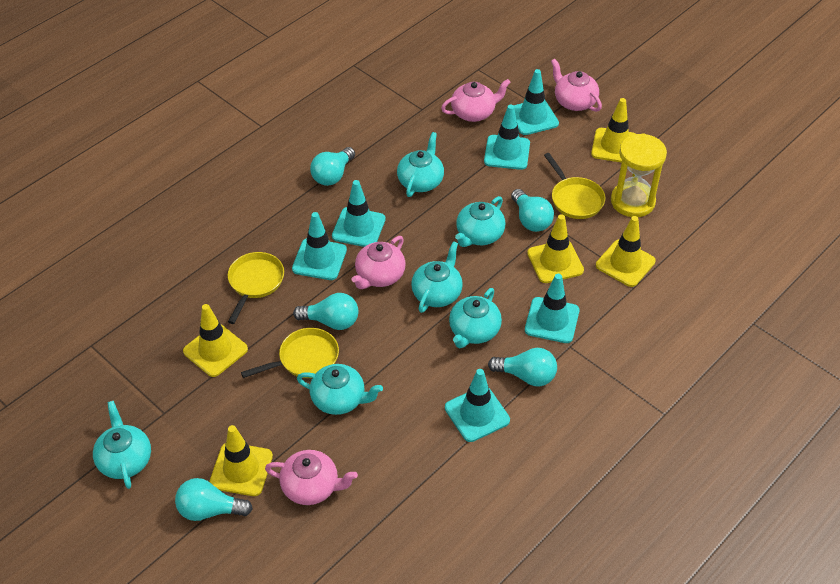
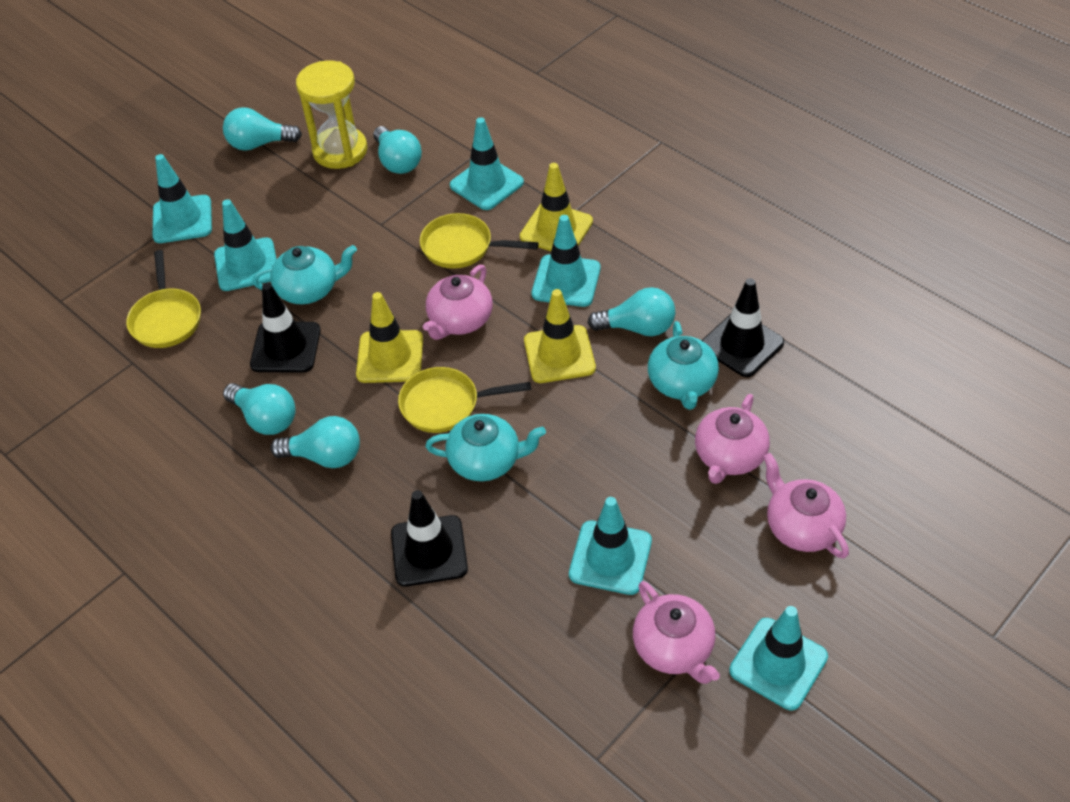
black traffic cone: none = 0 -> [250,283,321,373] [391,490,468,587] [702,278,784,377] = 3
turquoise teapot: [93,401,151,489] [297,364,383,415] [397,132,444,197] [411,241,463,313] [449,288,502,348] [455,196,505,247] = 6 -> [252,245,357,304] [425,414,546,481] [648,321,719,410] = 3
yellow traffic cone: [183,304,248,377] [209,425,273,496] [527,214,584,283] [591,98,636,163] [596,216,656,287] = 5 -> [356,292,423,383] [520,163,593,251] [524,289,596,383] = 3

